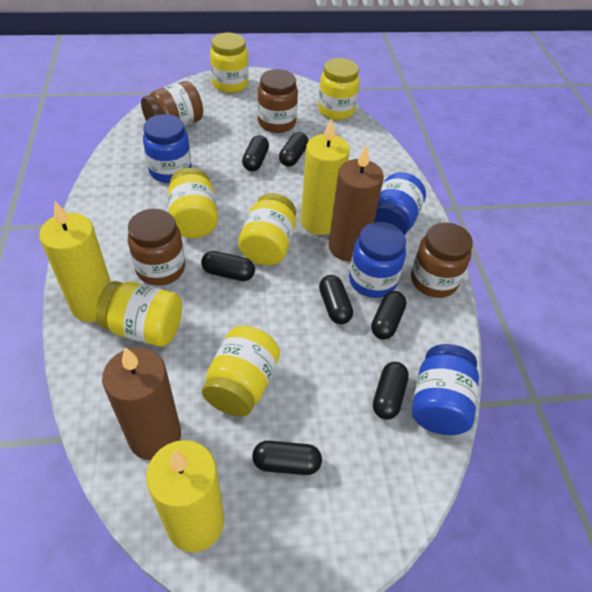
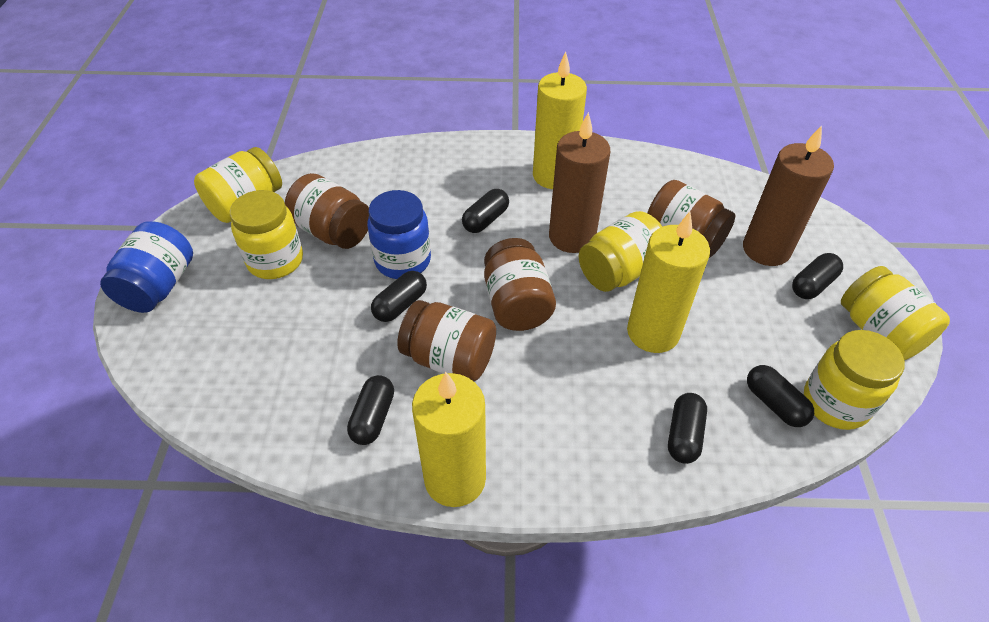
black capsule: [201,251,255,281] [242,135,269,171] [252,441,322,475] [279,132,308,167] [319,275,353,324] [371,291,406,340] [373,362,409,420] = 7 -> [347,375,394,445] [371,271,427,322] [462,189,509,233] [668,393,707,464] [747,365,814,427] [792,253,843,299] = 6
blue jar: [143,114,192,183] [349,222,406,298] [374,172,426,235] [412,344,479,435] = 4 -> [100,221,193,313] [367,190,431,279] = 2
yellow jar: [96,281,182,347] [167,168,218,238] [202,326,280,417] [210,33,248,93] [238,193,296,266] [318,58,360,120] = 6 -> [194,147,282,223] [230,190,303,279] [579,211,662,292] [804,330,905,430] [841,266,950,360] = 5

